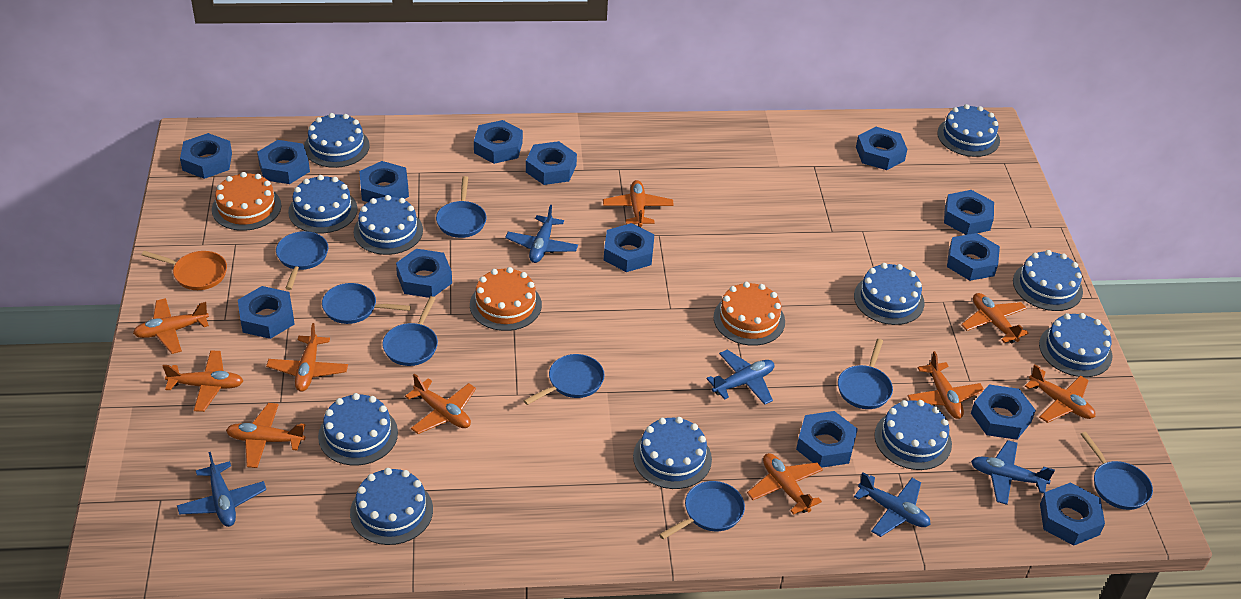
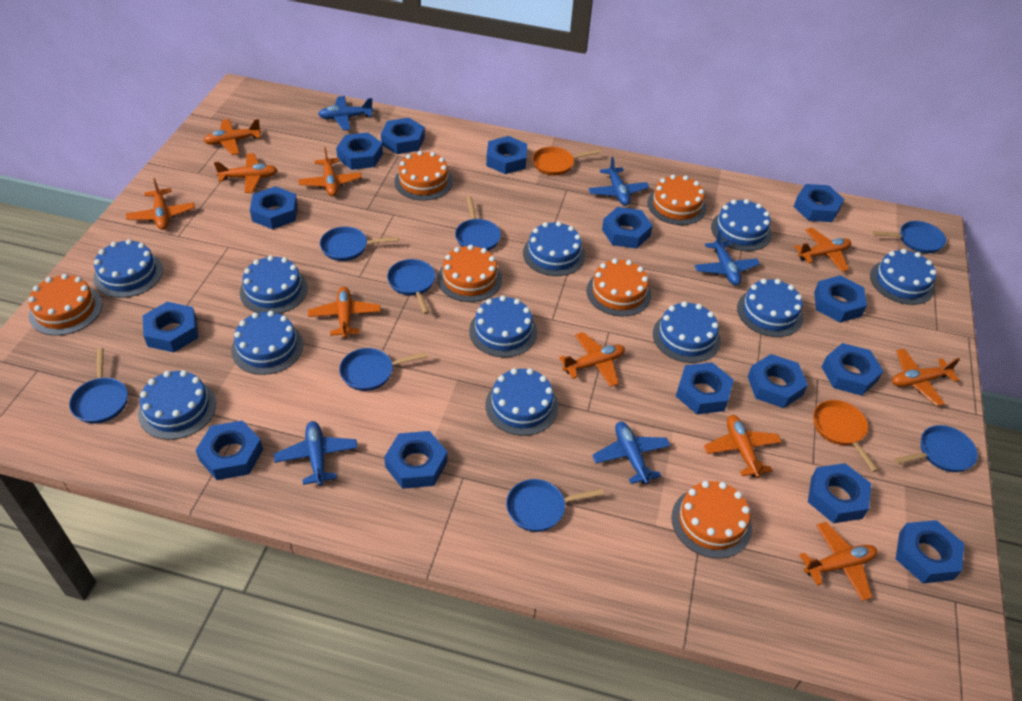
blue nut: [180,133,232,179] [238,286,295,339] [257,140,310,184] [359,161,409,202] [396,249,452,298] [474,120,523,164] [526,141,577,185] [604,223,655,272] [796,411,858,468] [856,127,908,170] [944,190,994,235] [947,233,1000,281] [971,385,1036,440] [1040,483,1105,546] = 14 -> [143,302,198,353] [196,420,263,480] [250,186,298,229] [336,133,383,170] [381,118,425,154] [384,431,448,489] [486,136,527,174] [602,207,653,249] [676,362,734,414] [748,354,808,408] [794,184,844,222] [808,463,871,523] [814,275,867,323] [822,343,883,396] [896,520,964,583] = 15
orange cake: [212,172,282,231] [470,267,542,331] [713,282,785,346] = 3 -> [28,274,102,336] [394,151,453,201] [437,245,502,302] [587,259,651,317] [647,174,706,225] [671,481,752,559] = 6
orange pan: [142,251,227,290] = 1 -> [532,147,601,175] [813,400,878,472] = 2

